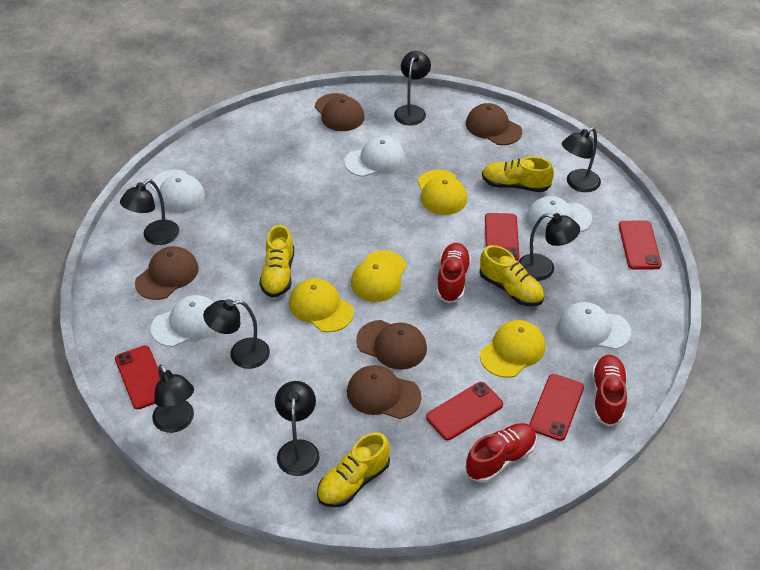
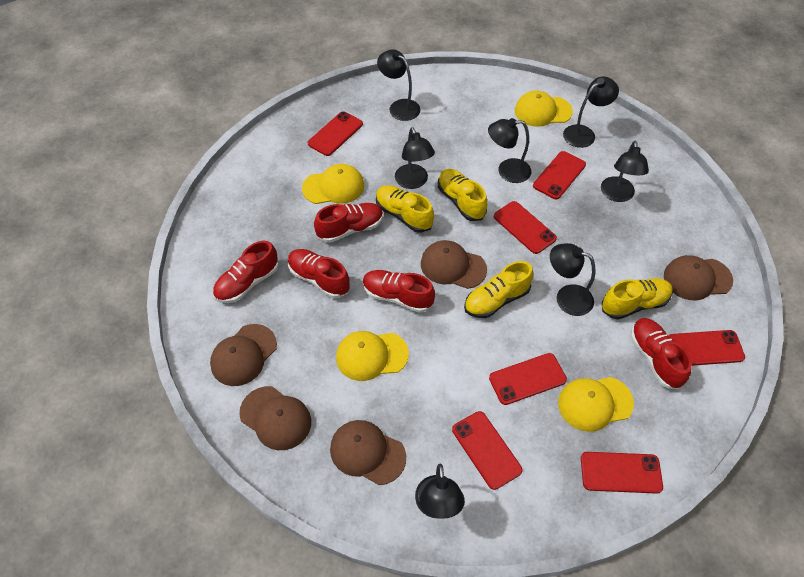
red phone: [115,345,160,409] [426,382,503,440] [485,213,519,261] [529,374,584,441] [619,220,662,270] = 5 -> [308,111,363,156] [452,411,523,490] [489,353,567,405] [494,201,557,254] [533,151,586,199] [581,452,663,494] [669,330,745,366] = 7
red shoe: [436,243,471,303] [465,423,537,483] [592,355,627,426] = 3 -> [213,241,279,303] [288,249,350,298] [314,203,383,243] [363,270,435,313] [630,318,692,389] = 5
white cap: [150,170,205,213] [151,295,216,347] [344,136,405,177] [526,196,592,235] [559,302,631,350] = 5 -> none = 0

